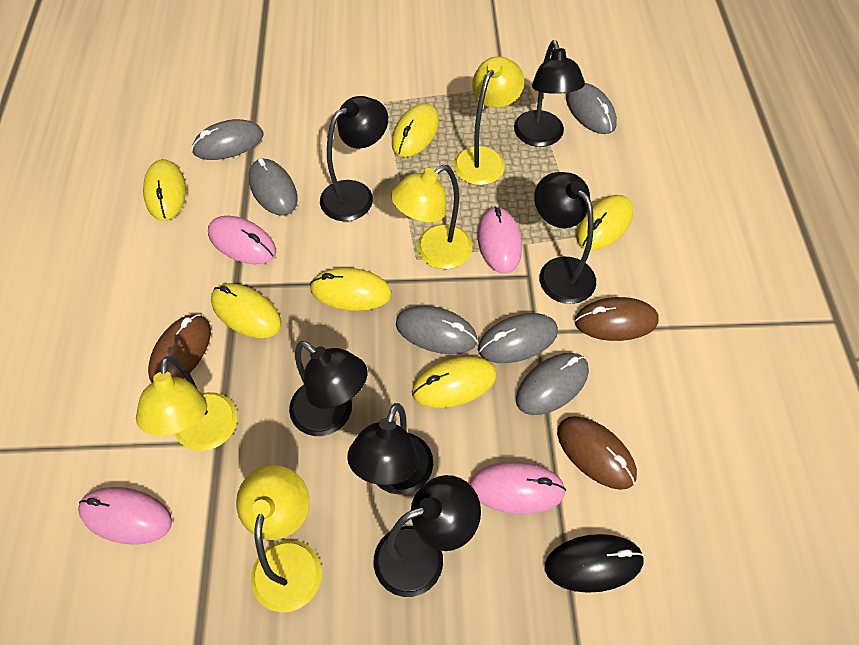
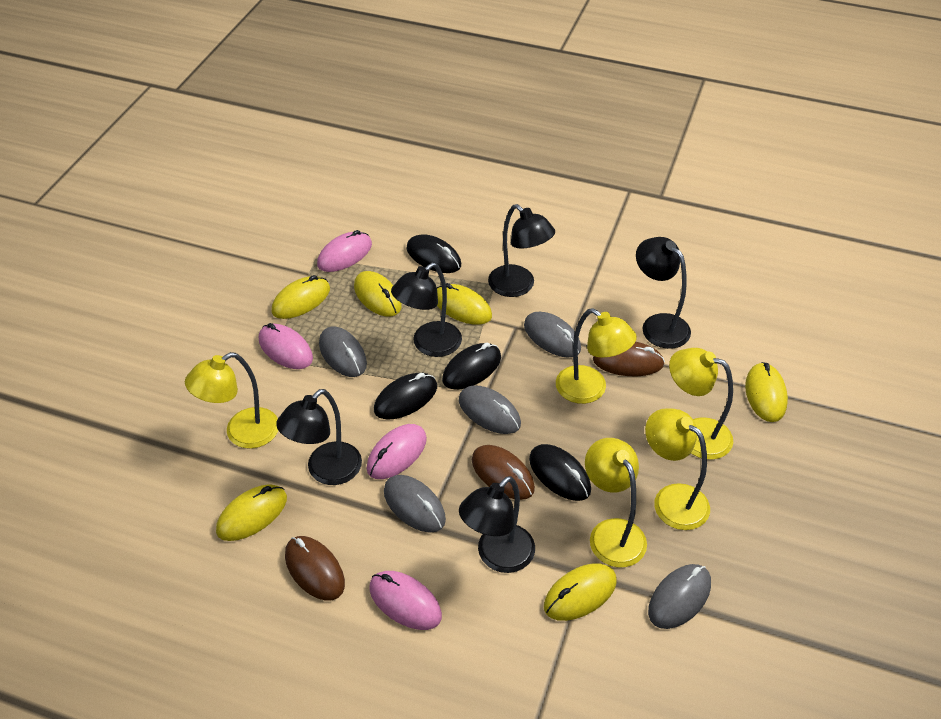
black lamp: [289,341,367,436] [320,96,388,221] [347,403,433,495] [373,475,481,597] [514,40,585,147] [534,172,596,304] = 6 -> [276,389,362,485] [391,263,462,357] [459,476,535,573] [488,204,555,297] [636,237,691,349] = 5
black mouse: [545,534,645,593] = 1 -> [374,373,437,419] [407,234,461,273] [442,343,501,390] [529,444,591,501] = 4
grey mouse: [191,119,264,160] [249,158,298,216] [396,306,478,354] [478,313,558,363] [516,353,589,415] [566,83,617,134] = 6 -> [319,326,367,377] [384,475,446,533] [459,385,521,434] [524,312,581,358] [648,564,711,629] = 5
yellow lamp: [136,356,237,451] [236,465,322,612] [391,165,472,269] [453,56,524,185] = 4 -> [185,352,278,449] [556,308,637,404] [585,438,647,567] [645,408,710,530] [669,348,733,460] = 5

